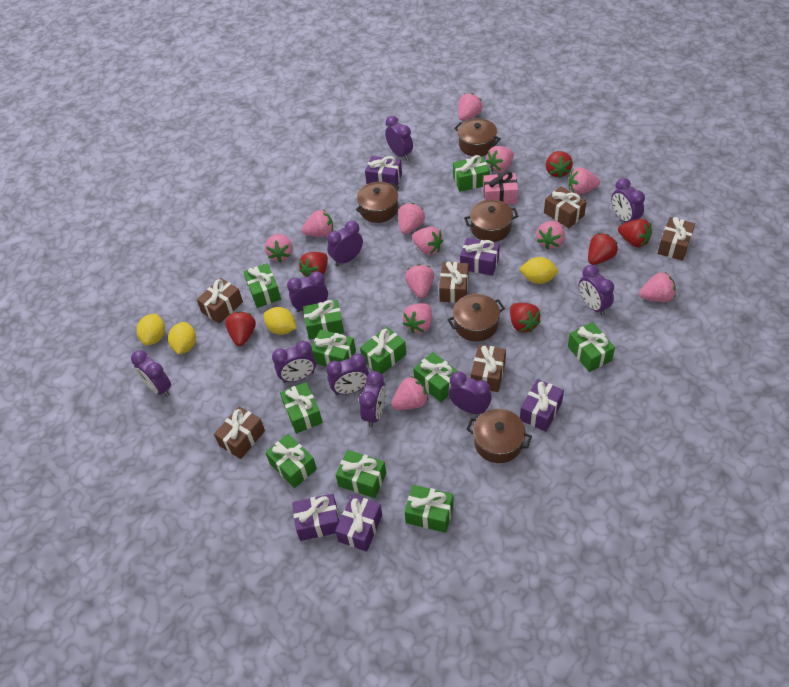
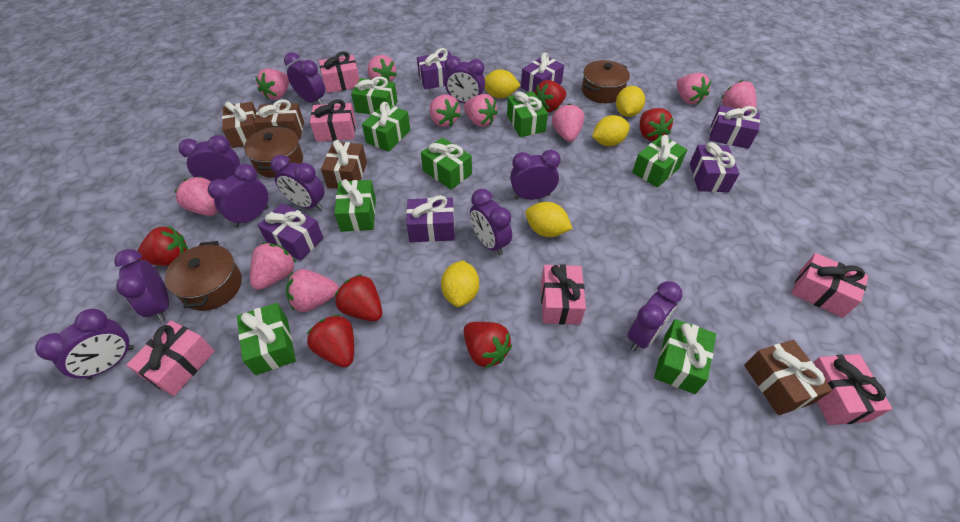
brown gift: [197,278,243,324] [214,406,265,459] [439,262,468,303] [471,345,506,392] [544,186,587,228] [657,217,695,261] = 6 -> [222,102,258,148] [254,100,304,140] [321,140,367,189] [744,340,832,415] = 4
brown pot: [356,182,399,223] [448,294,505,342] [454,118,501,156] [464,199,518,242] [466,409,532,463] = 5 -> [165,241,242,311] [244,126,303,178] [582,60,630,103] = 3
green gift: [244,263,281,308] [265,434,317,488] [280,382,323,434] [303,300,344,339] [311,329,356,367] [336,450,386,498] [360,327,406,374] [404,485,454,533] [413,352,457,402] [453,155,490,192] [568,322,615,372] = 11 -> [237,303,296,375] [334,179,376,232] [351,76,398,115] [362,102,410,152] [421,138,472,190] [507,91,548,137] [632,135,687,188] [654,319,716,394] = 8
pink gift: [483,171,518,204] = 1 -> [126,320,215,396] [310,99,356,142] [319,51,360,93] [541,264,586,325] [791,253,869,318] [813,354,892,425] = 6
pink strawberry: [265,234,293,262] [302,210,333,237] [391,376,429,410] [398,203,425,234] [403,303,432,333] [405,264,434,298] [412,227,444,255] [458,93,482,121] [486,146,514,172] [537,221,565,249] [568,167,600,195] [639,272,676,302] = 12 -> [174,176,218,216] [250,243,296,290] [255,68,289,100] [286,269,339,312] [368,55,397,82] [430,94,461,127] [464,94,498,127] [552,103,584,142] [676,73,711,104] [721,80,756,111] = 10
purple gift: [292,494,340,541] [335,495,382,552] [365,156,402,188] [460,238,500,276] [520,379,564,432] = 5 -> [258,203,323,261] [406,195,455,242] [417,48,452,90] [521,53,564,93] [690,143,740,192] [709,105,760,149] = 6
yellow lemon: [137,314,165,345] [168,322,196,354] [264,307,296,335] [519,257,558,284] = 4 -> [441,260,479,307] [484,69,521,98] [525,202,573,237] [592,115,630,146] [616,86,645,117] = 5

